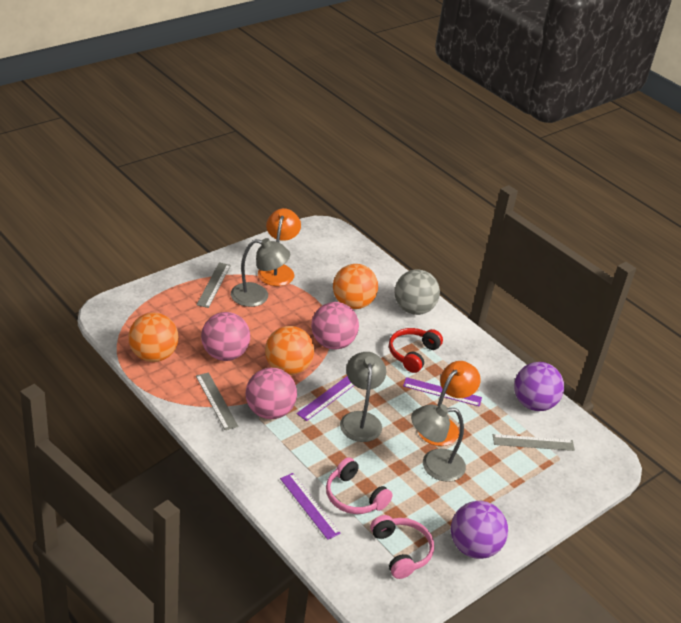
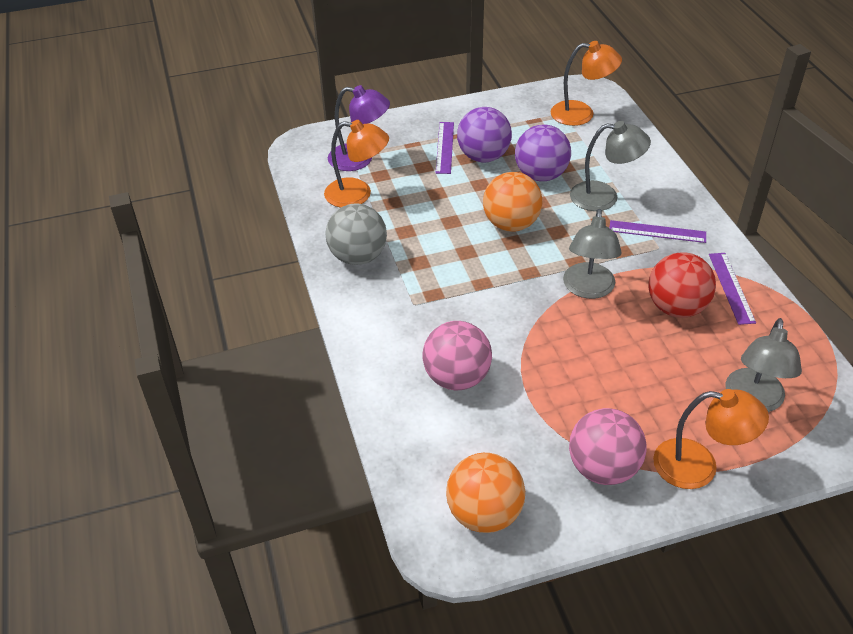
grey ruler: [196,372,238,430] [197,262,231,308] [493,434,575,451] = 3 -> none = 0
orange ball: [128,313,178,362] [265,326,314,375] [333,264,378,309] = 3 -> [446,453,525,533] [483,172,542,232] = 2
orange lamp: [258,208,301,286] [418,361,481,446] = 2 -> [324,120,389,208] [551,41,622,126] [653,389,769,489] = 3
pink ball: [201,312,250,361] [246,368,297,419] [311,302,359,349] = 3 -> [423,321,492,390] [569,408,647,485] = 2
pink headphones: [326,457,393,514] [370,515,434,579] = 2 -> none = 0
purple lamp: none = 0 -> [328,85,390,171] = 1
red ball: none = 0 -> [649,252,716,318] = 1
red headphones: [389,328,443,373] = 1 -> none = 0

